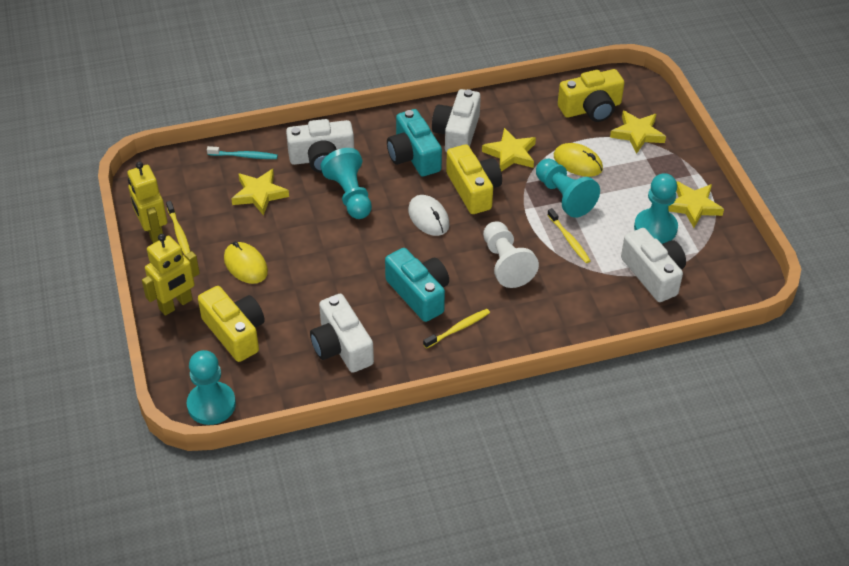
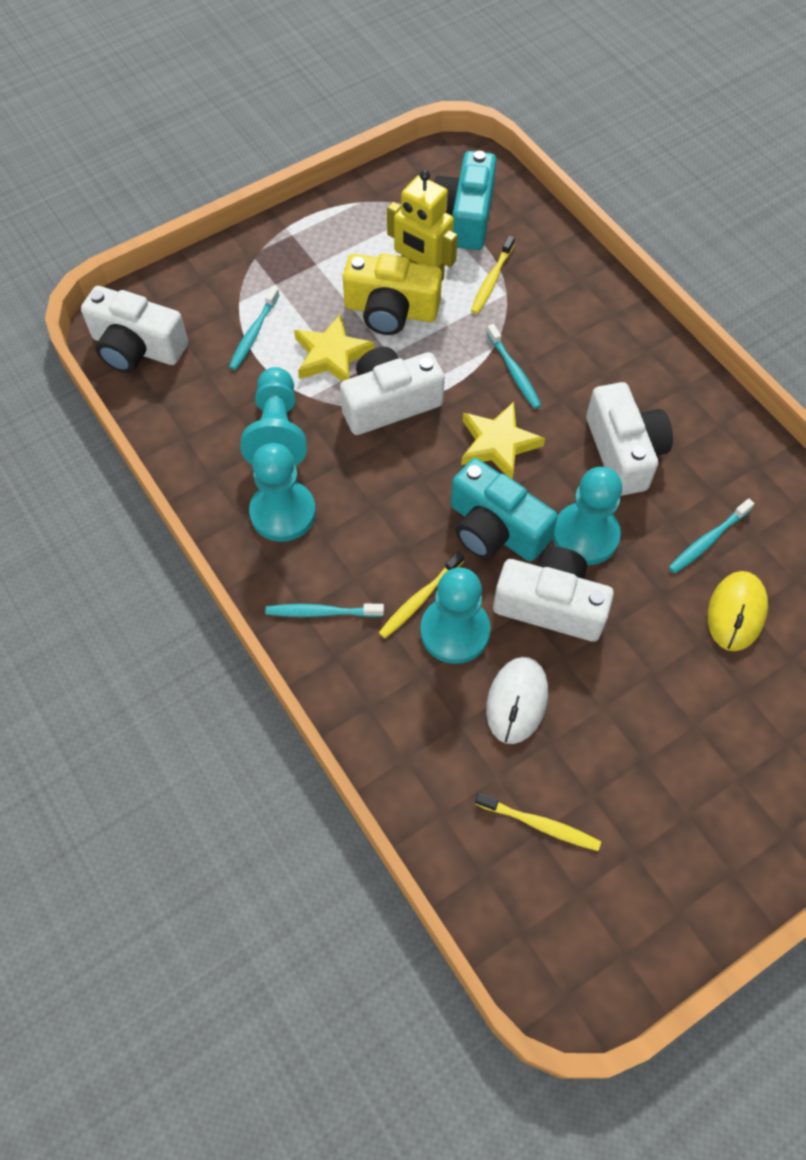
turquoise toothbrush: [207,146,278,159] = 1 -> [229,286,279,370] [265,604,384,617] [486,324,541,409] [669,499,754,574] = 4
white pawn: [483,221,539,288] = 1 -> none = 0
yellow camera: [198,286,265,362] [446,144,502,214] [558,69,624,122] = 3 -> [343,254,442,335] = 1
yellow mouse: [224,242,268,284] [554,143,603,177] = 2 -> [708,571,768,651] = 1
yellow robot: [127,162,167,243] [142,234,200,316] = 2 -> [387,170,458,281] = 1
yellow star: [231,169,289,216] [482,128,536,172] [610,111,666,154] [668,181,724,228] = 4 -> [294,313,375,382] [461,402,545,479] = 2

